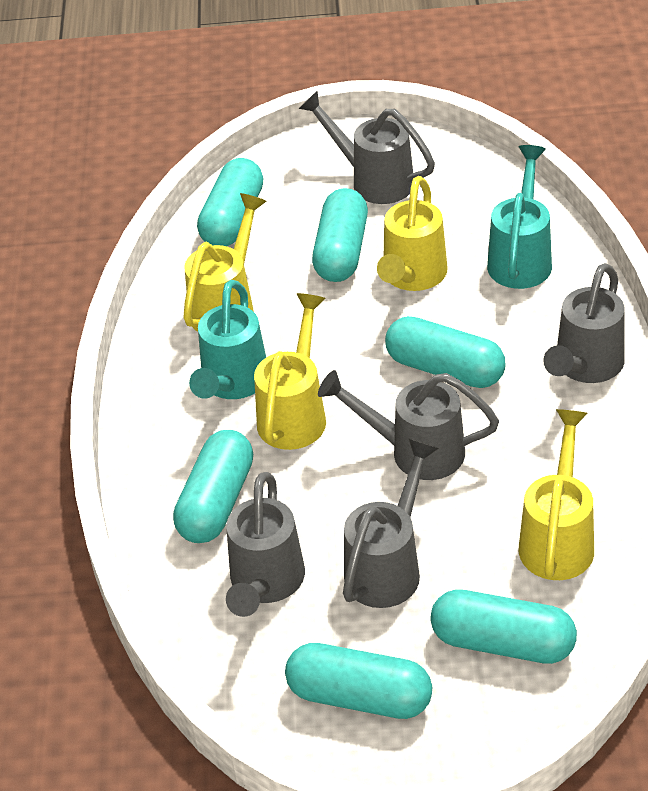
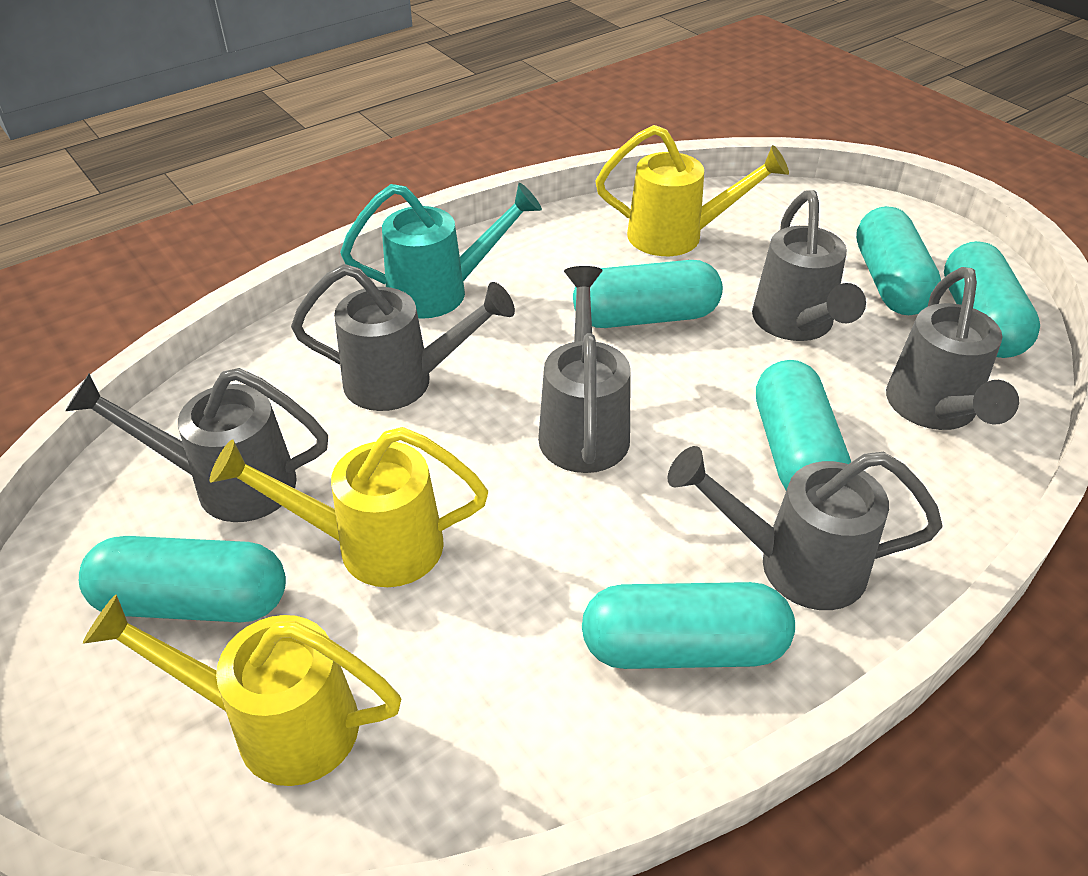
grey watering can: [226,472,305,617] [299,91,435,204] [318,370,499,480] [343,438,439,608] [543,263,625,383] = 5 -> [66,368,328,522] [291,264,515,411] [538,266,631,473] [667,446,943,610] [752,190,866,341] [886,267,1019,430] = 6
turquoise watering can: [189,280,266,399] [487,145,552,289] = 2 -> [340,183,542,319] = 1
yellow watering can: [183,193,266,332] [254,293,326,450] [377,176,448,291] [519,409,594,580] = 4 -> [83,594,401,786] [210,427,488,587] [595,125,789,256] = 3

